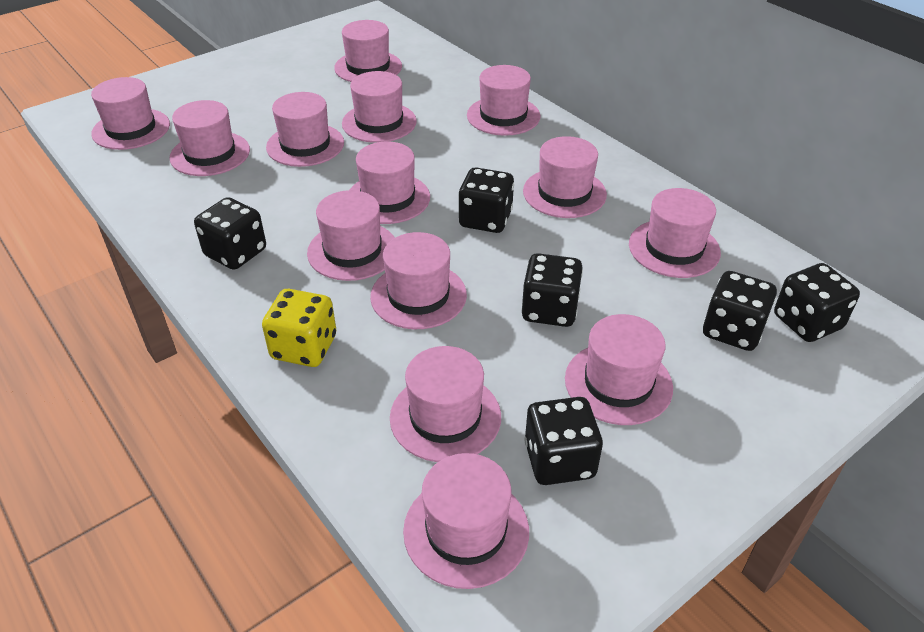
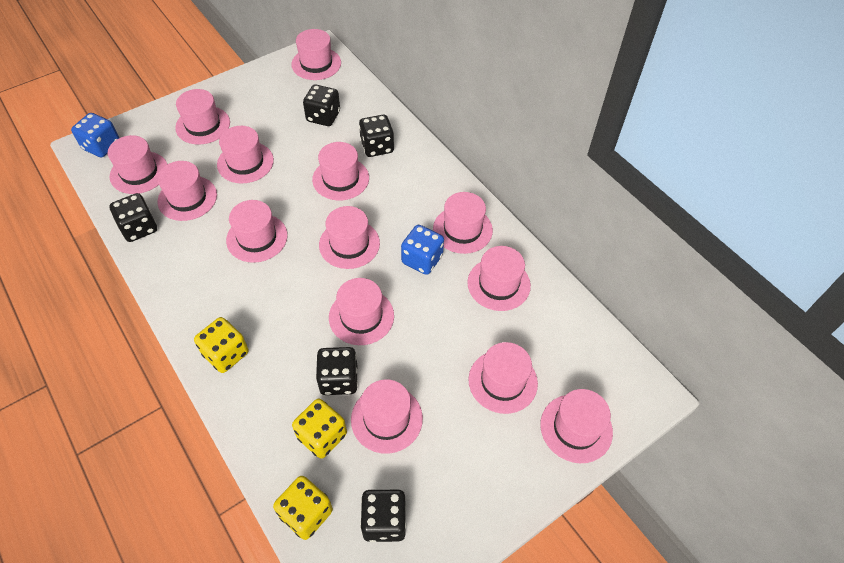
black dice: [194,197,266,270] [458,167,514,233] [521,253,583,327] [524,397,603,485] [703,271,777,351] [774,263,860,342] = 6 -> [109,193,157,242] [303,85,340,126] [316,347,358,395] [359,115,394,157] [360,489,406,542] = 5
blue dice: none = 0 -> [71,113,119,158] [401,225,444,275] = 2
yellow dice: [262,289,336,367] = 1 -> [194,317,249,373] [273,476,333,540] [292,399,347,459] = 3

